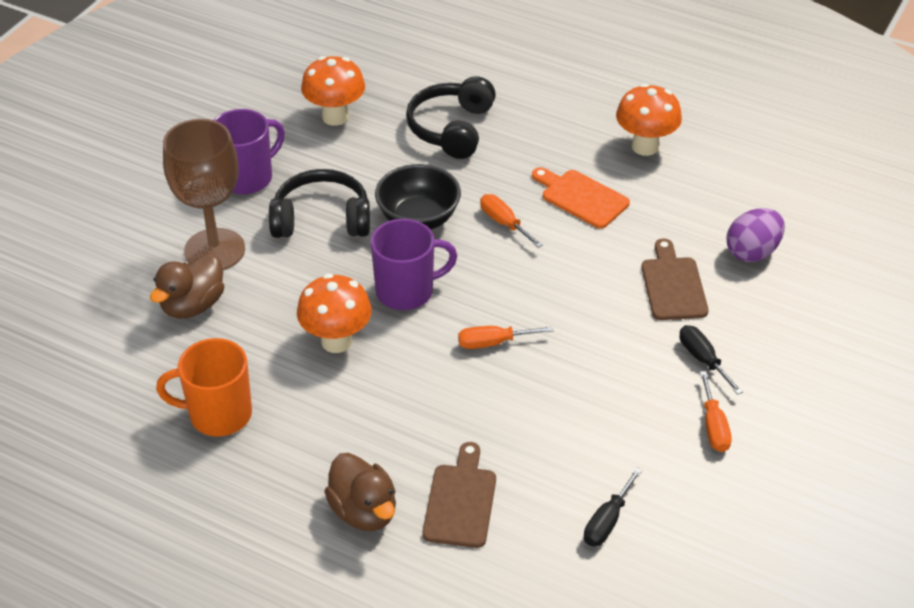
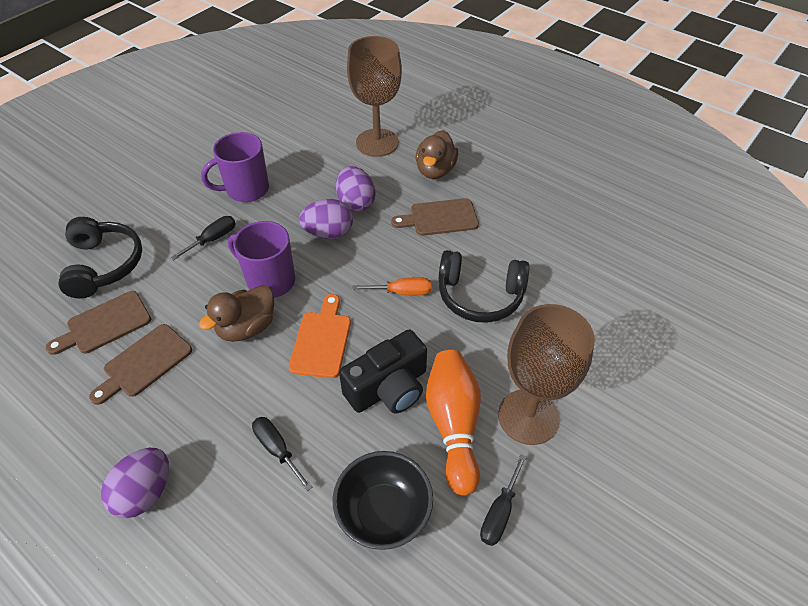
black camera: none = 0 -> [339,329,427,414] = 1
black screwdriver: [584,467,642,546] [680,325,743,395] = 2 -> [171,216,236,260] [252,417,312,491] [480,455,527,546] = 3
brown cutting board: [422,442,496,548] [642,238,708,320] = 2 -> [46,291,151,355] [89,324,192,405] [391,198,479,236] = 3
brown goblet: [163,119,245,270] = 1 -> [347,36,402,157] [498,304,595,445] = 2
orange bowling pin: none = 0 -> [426,350,481,495] = 1
orange mug: [156,338,252,437] = 1 -> none = 0
orange mushroom: [297,274,372,353] [301,56,365,126] [616,83,682,156] = 3 -> none = 0
orange screwdriver: [458,326,553,349] [480,194,543,248] [700,371,732,452] = 3 -> [353,277,431,295] = 1
purple egg: [727,208,785,262] = 1 -> [101,448,169,518] [299,199,353,239] [336,166,376,212] = 3

